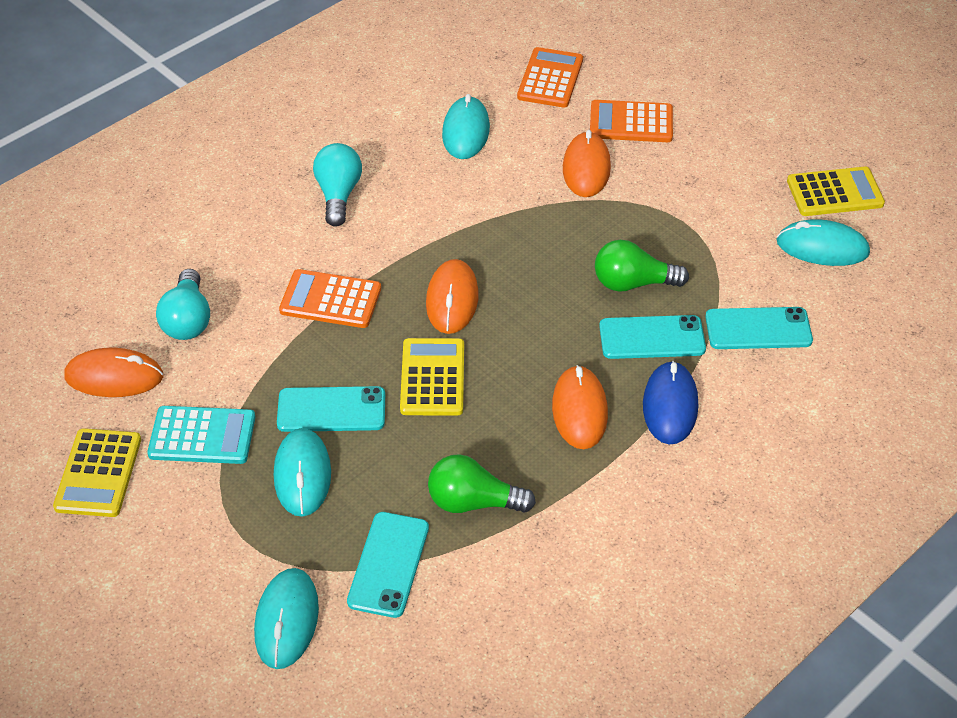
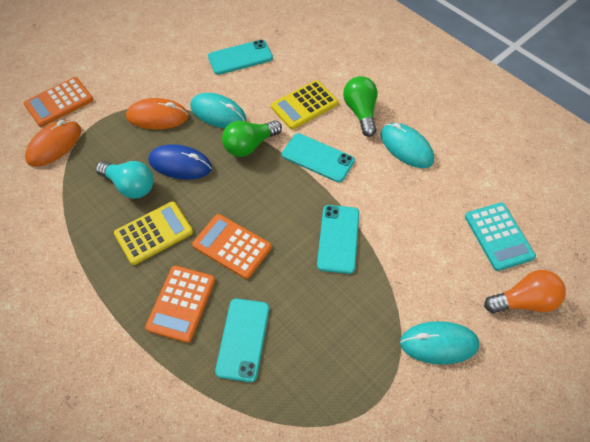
orange light bulb: none = 0 -> [484,270,566,313] = 1
orange mouse: [64,348,163,397] [426,259,479,334] [552,365,608,449] [563,130,611,197] = 4 -> [25,120,81,166] [126,98,188,129] = 2
turquoise light bulb: [156,269,210,340] [313,143,362,227] = 2 -> [96,161,154,199] = 1
turquoise mouse: [254,568,319,669] [274,428,331,517] [442,94,490,159] [776,219,870,266] = 4 -> [190,93,246,128] [380,123,434,168] [400,321,479,365] = 3
yellow calculator: [53,428,141,517] [400,338,464,416] [787,167,885,216] = 3 -> [114,201,193,265] [271,80,338,130] = 2

